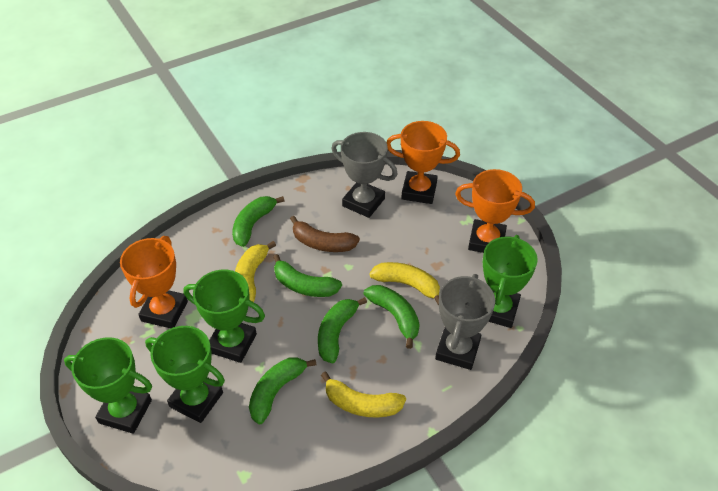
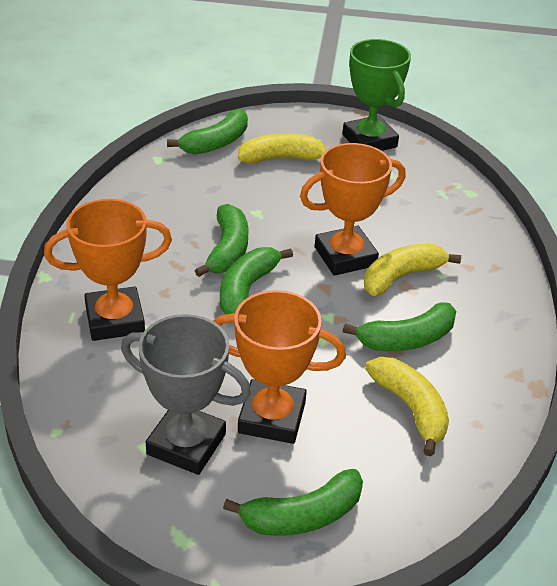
brown banana: [290,216,360,252] = 1 -> none = 0
green trophy: [64,337,152,434] [145,326,225,423] [183,270,265,363] [483,235,538,328] = 4 -> [342,39,411,151] = 1
grey trophy: [332,132,398,218] [435,274,495,370] = 2 -> [121,314,251,475] = 1

